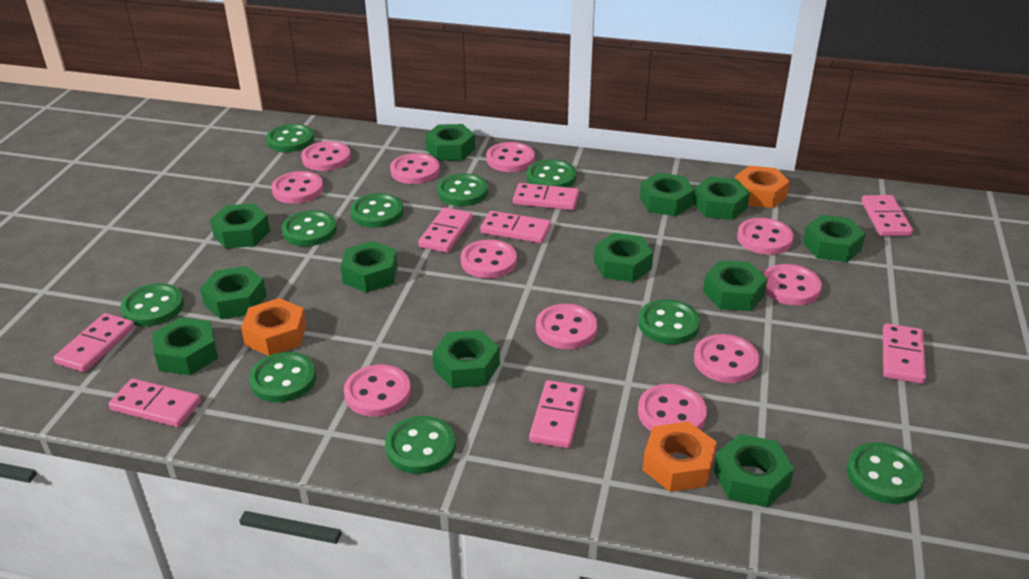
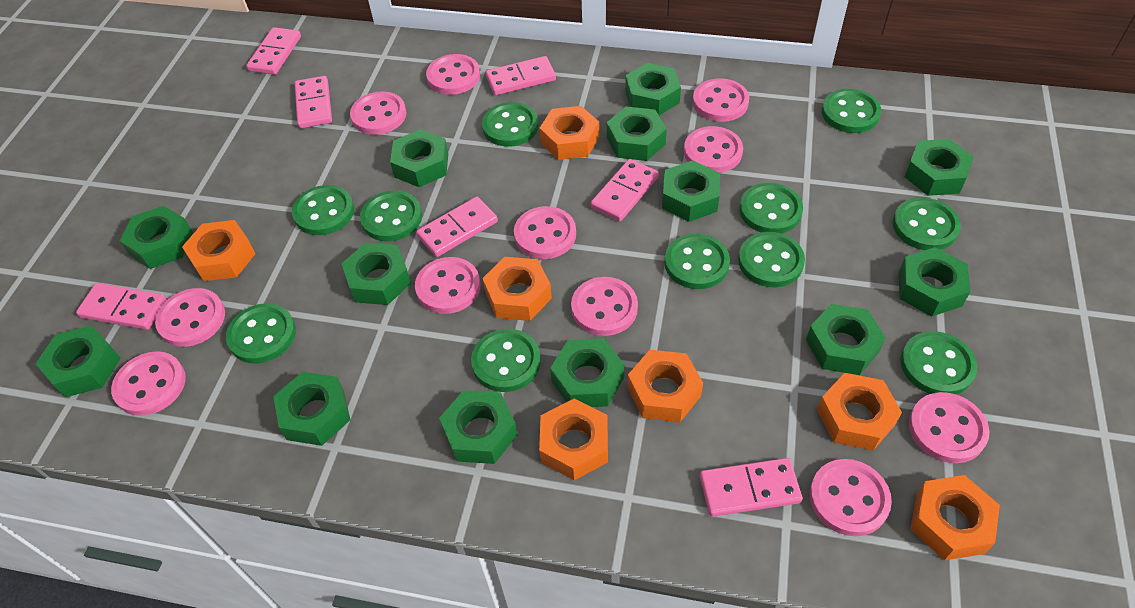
green button: [121,283,184,327] [249,352,316,403] [266,124,314,152] [282,210,337,246] [350,193,403,228] [385,416,456,474] [437,173,488,206] [527,159,576,188] [638,299,700,344] [847,442,925,504] = 10 -> [226,303,296,364] [292,185,354,235] [360,190,422,242] [471,329,541,392] [482,102,538,147] [665,234,730,289] [738,232,805,287] [739,183,803,234] [822,89,881,133] [893,197,961,250] [901,331,977,395] = 11
green nut: [152,317,218,375] [200,266,267,319] [210,203,270,249] [340,241,398,293] [425,124,475,161] [432,330,500,388] [594,233,653,282] [640,172,695,216] [693,176,750,220] [703,260,768,311] [714,434,794,507] [803,215,866,262] = 12 -> [36,325,121,397] [120,206,193,269] [273,372,350,446] [341,243,411,305] [390,129,448,187] [439,390,517,464] [550,339,624,407] [607,107,667,161] [625,63,681,115] [662,160,720,222] [806,304,886,375] [899,247,970,317] [904,139,974,196] = 13
orange nut: [241,298,306,356] [643,421,717,492] [735,166,790,208] = 3 -> [182,220,256,281] [482,257,552,321] [539,106,599,160] [539,399,608,480] [627,350,703,422] [817,373,902,451] [910,475,1000,560] = 7
pink domino: [54,313,135,372] [109,378,201,427] [418,207,473,253] [480,211,551,243] [513,183,579,210] [529,380,585,448] [861,195,913,236] [883,323,926,384] = 8 -> [76,283,167,330] [246,27,301,75] [295,76,332,128] [416,197,498,257] [485,56,556,95] [590,159,659,221] [700,458,803,517] = 7

